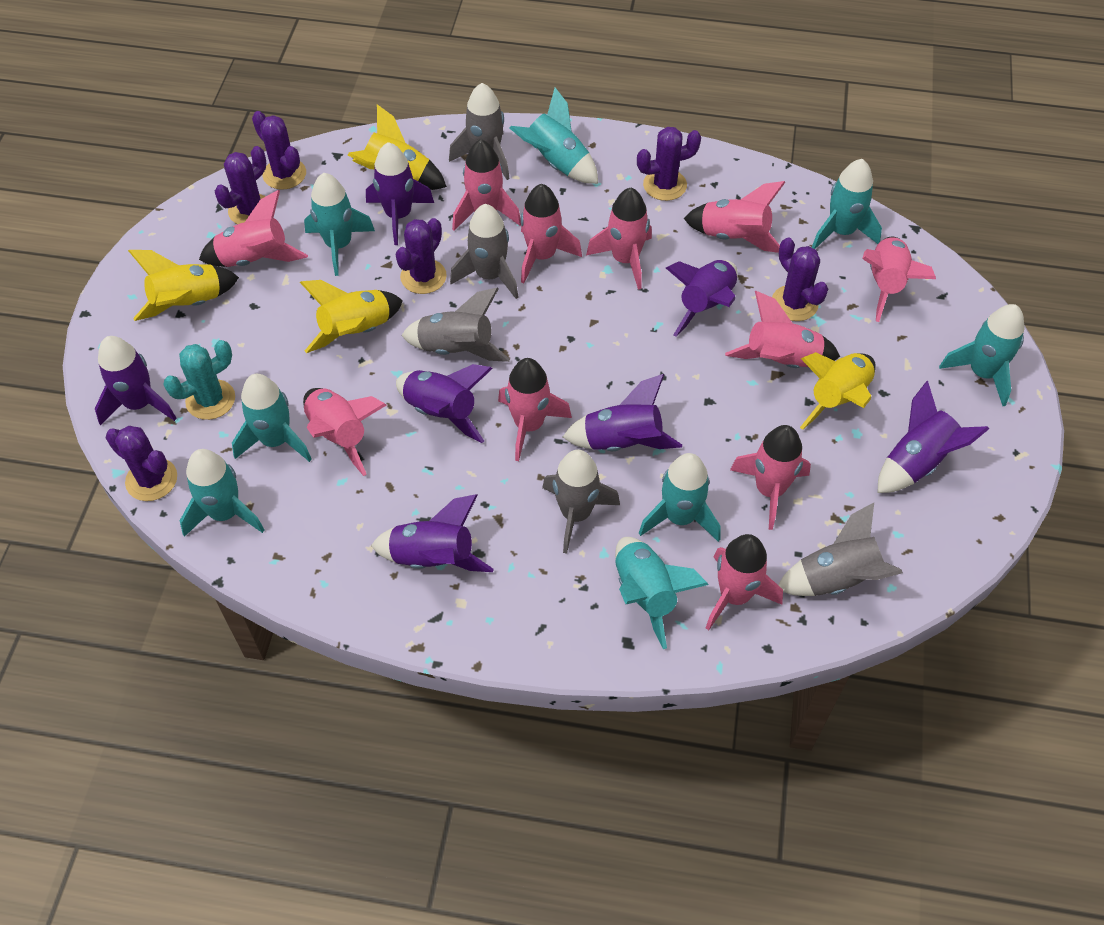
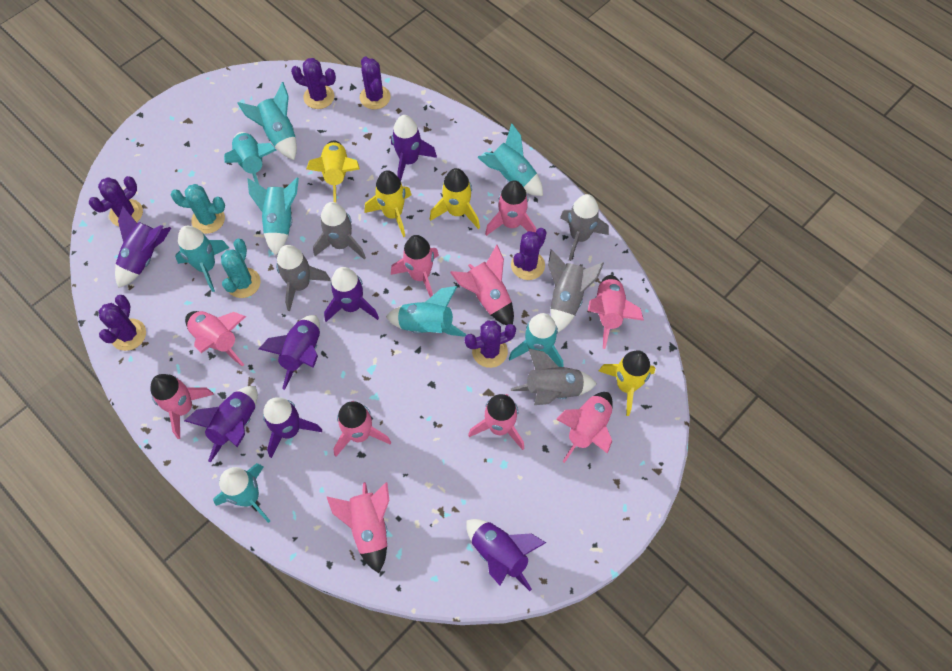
pink rocket: [199,190,308,267] [303,388,386,476] [452,139,521,231] [498,358,572,461] [521,184,582,284] [586,188,652,290] [684,181,785,253] [706,534,783,630] [725,291,840,368] [730,425,811,530] [862,237,936,322] = 11 -> [150,374,214,439] [185,311,246,367] [326,482,389,573] [333,401,391,457] [391,235,439,297] [450,245,514,325] [468,394,524,450] [485,180,536,236] [556,392,613,463] [588,275,644,349] = 10
turquoise cactus: [163,340,235,420] = 1 -> [171,184,225,234] [221,239,261,298] = 2

